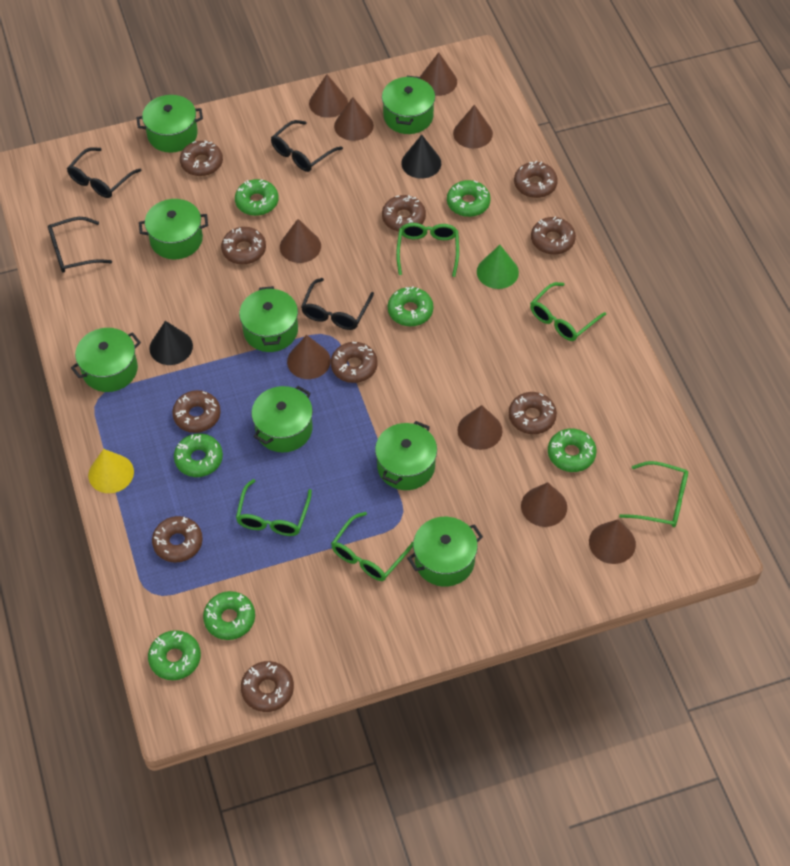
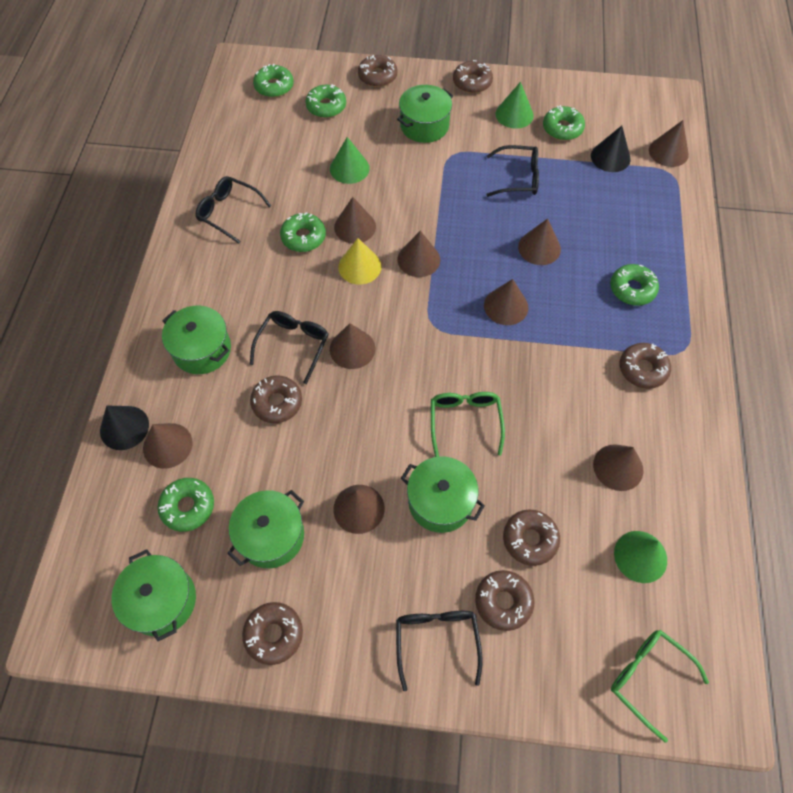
brown donut: [152,516,203,563] [172,390,221,433] [180,141,223,176] [221,227,266,265] [241,661,294,712] [331,342,378,383] [382,195,426,232] [509,392,557,434] [514,161,558,198] [531,217,576,255] = 10 -> [242,602,303,665] [250,375,302,423] [358,55,398,87] [453,60,493,93] [475,570,534,631] [503,509,560,566] [620,343,671,389] = 7
green cone: [477,245,519,289] = 1 -> [330,137,370,184] [496,82,534,129] [614,531,667,583] = 3
green donut: [148,630,201,680] [174,433,223,477] [203,591,255,640] [235,179,279,216] [388,286,434,326] [447,180,491,217] [548,428,597,472] = 7 -> [157,478,214,532] [253,64,294,97] [280,212,326,252] [305,84,346,118] [543,105,585,140] [610,264,659,306] = 6
green glasses: [236,479,312,536] [331,512,413,581] [396,223,459,277] [530,282,606,341] [619,461,688,527] = 5 -> [431,392,505,457] [611,630,709,743] = 2
green pot: [71,328,141,392] [137,95,203,153] [139,199,208,259] [239,286,298,352] [252,386,313,452] [375,421,437,490] [382,76,435,134] [407,517,483,587] = 8 -> [112,549,196,641] [162,306,231,374] [227,490,304,568] [397,85,453,143] [401,456,485,533] = 5

